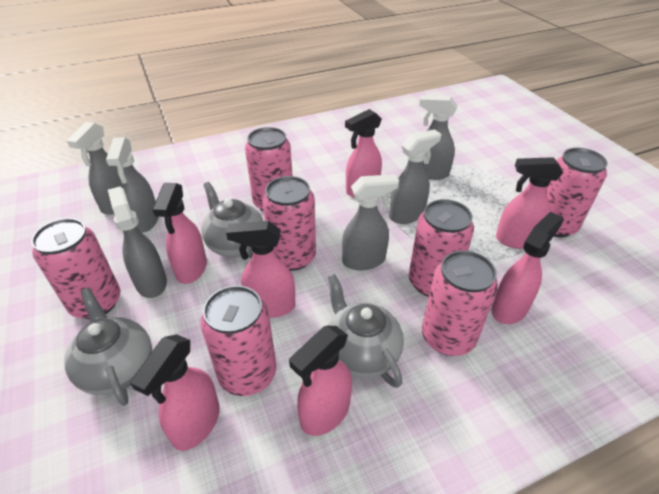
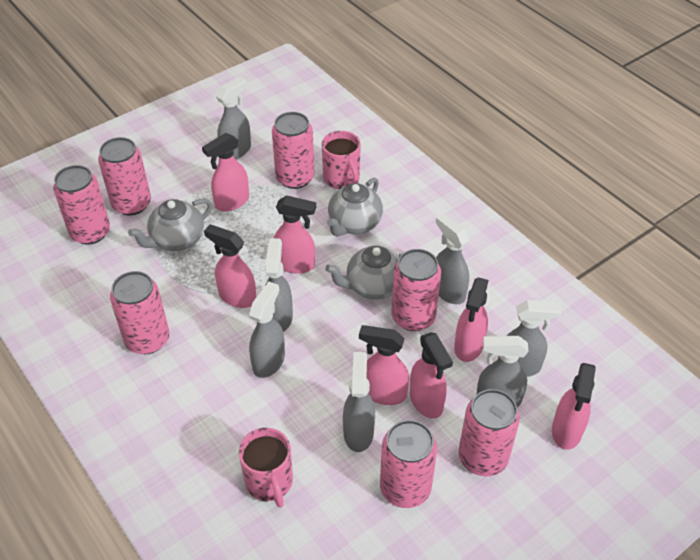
grey spray bottle: [67,122,121,215] [106,137,159,232] [108,187,167,298] [342,174,399,271] [389,129,441,224] [419,95,458,180] = 6 -> [216,76,251,159] [249,281,285,378] [265,238,293,332] [343,352,375,452] [436,214,469,304] [476,336,529,408] [498,300,562,377] = 7
pink mug: none = 0 -> [239,428,293,508] [322,131,361,189] = 2

